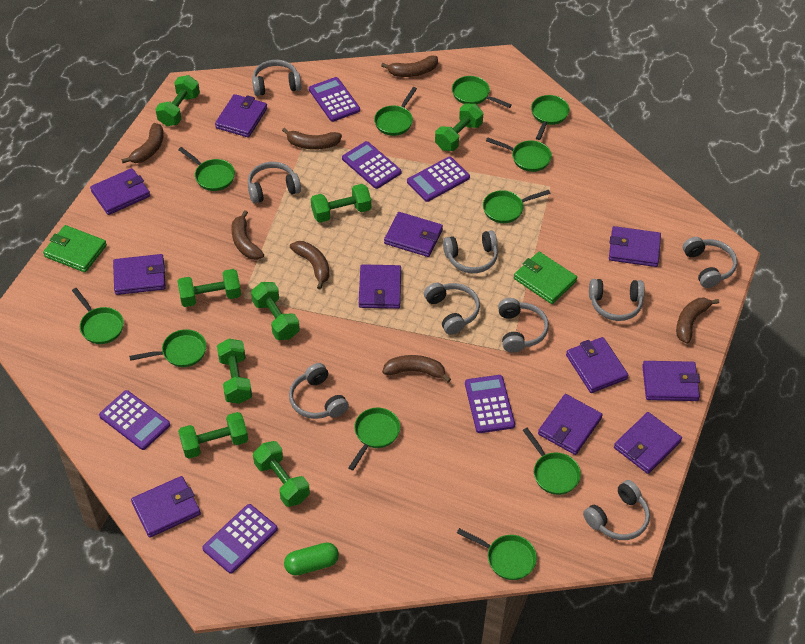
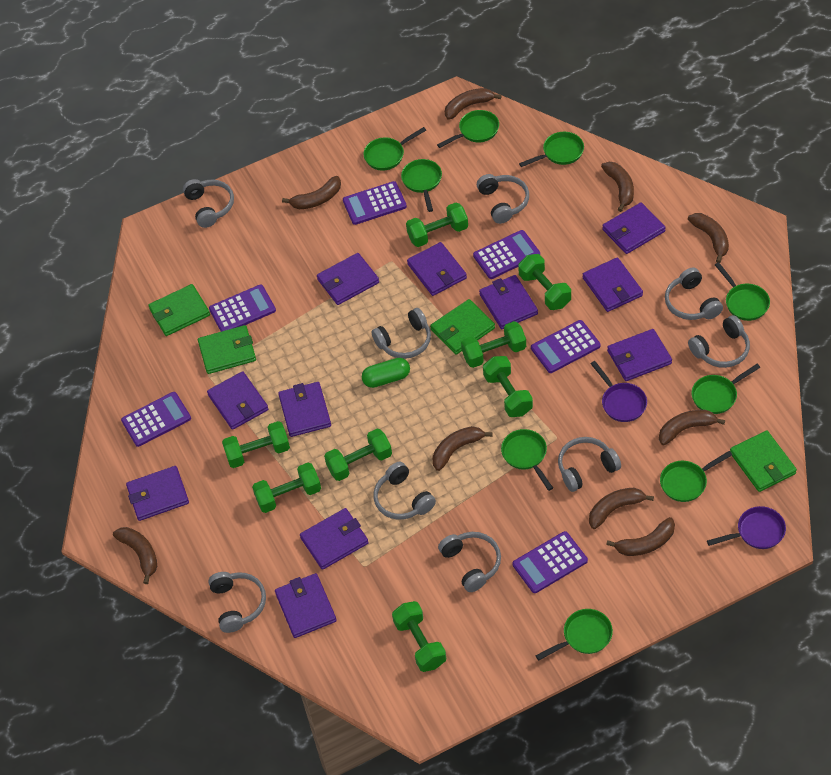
brown banana: [121,123,164,163] [232,210,264,260] [282,128,342,150] [290,241,330,289] [381,56,438,77] [382,355,451,383] [676,298,719,344] = 7 -> [113,527,157,584] [282,176,341,209] [432,426,493,471] [445,88,502,120] [589,488,654,529] [601,162,634,212] [606,517,675,556] [659,410,725,445] [688,213,729,263] = 9
green pan: [72,288,124,344] [129,329,206,367] [178,147,235,191] [348,408,400,470] [374,87,417,136] [452,76,512,108] [457,528,537,580] [483,190,550,223] [486,137,552,172] [523,428,581,495] [531,95,570,140] = 11 -> [363,127,426,171] [401,159,442,212] [437,110,499,148] [501,429,553,491] [519,132,584,167] [535,609,613,661] [660,451,732,502] [691,364,760,414] [715,262,770,321] = 9
green wallet: [43,225,107,272] [514,252,577,304] = 2 -> [148,284,210,336] [198,325,256,374] [430,299,495,355] [730,430,797,492] = 4
purple pan: none = 0 -> [591,361,647,422] [707,506,786,549] = 2

